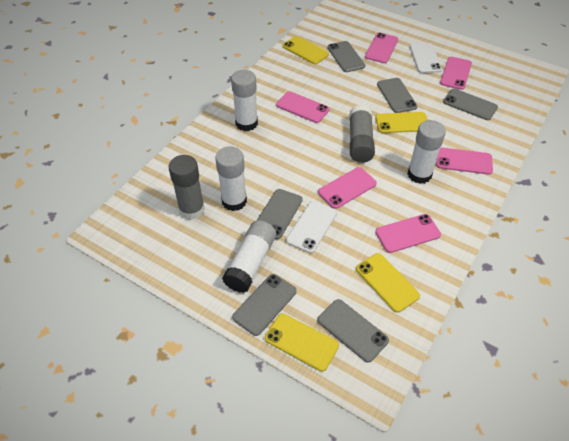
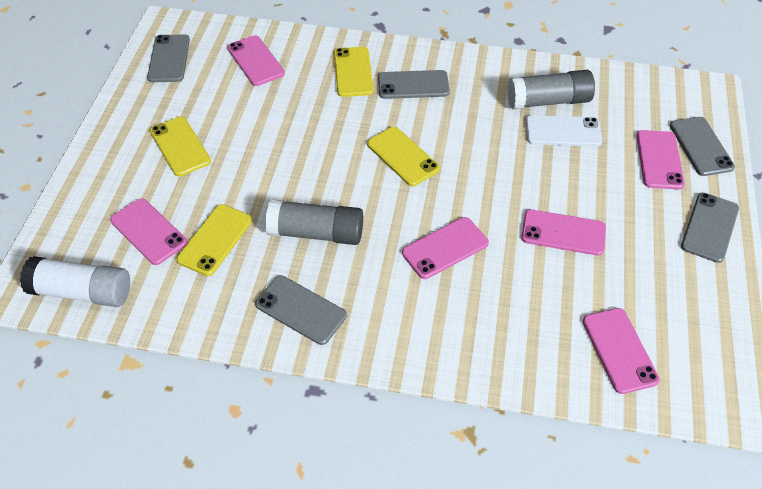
grey phone: [232,274,297,336] [257,189,303,239] [318,299,389,363] [327,41,365,72] [377,78,417,113] [443,89,498,120] = 6 -> [147,34,190,82] [255,276,347,345] [378,70,450,99] [670,117,735,176] [681,193,739,263] = 5
white glue stick: [215,146,247,211] [222,220,276,293] [231,70,258,131] [407,120,446,184] = 4 -> [20,256,130,307] = 1
white phone: [286,201,337,253] [410,43,442,73] = 2 -> [526,115,602,147] = 1

